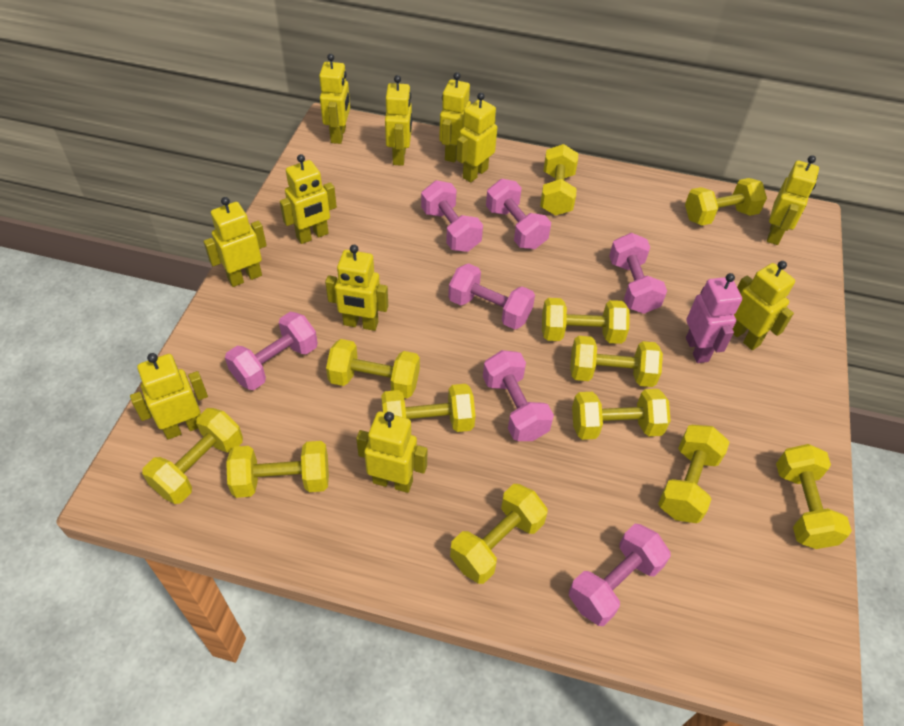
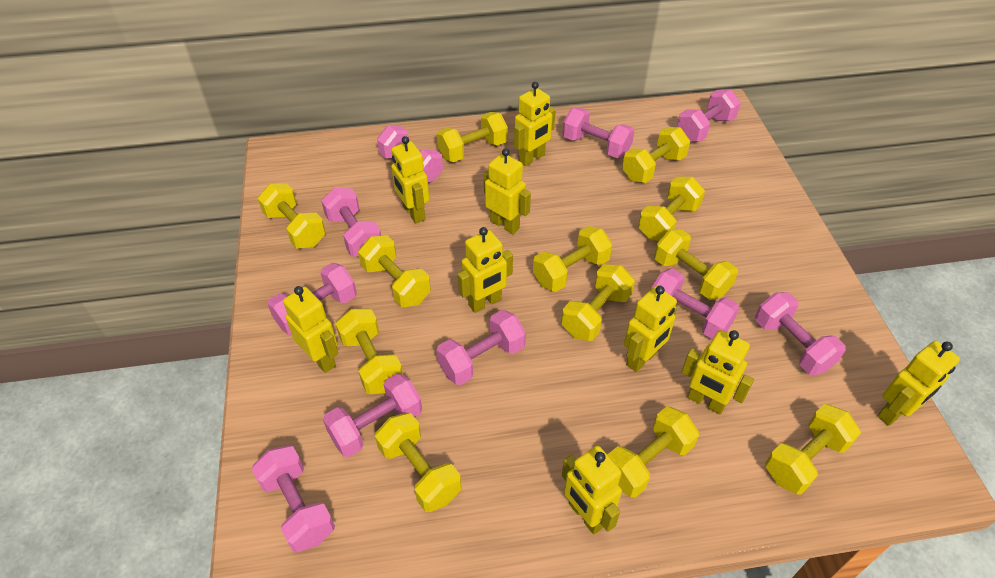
pink dumbbell: [225,312,318,390] [421,180,483,252] [448,263,535,330] [483,350,554,441] [486,179,551,249] [569,524,671,626] [609,233,667,314] = 7 -> [252,445,335,552] [268,263,357,335] [321,187,381,256] [323,373,422,457] [377,126,443,182] [436,310,526,385] [562,107,634,158] [651,268,739,339] [677,89,741,142] [755,292,846,375] = 10
pink robot: [686,273,742,363] = 1 -> none = 0
yellow robot: [130,353,208,440] [203,197,267,287] [280,154,337,244] [319,54,350,144] [325,245,388,331] [356,412,427,493] [385,75,412,166] [439,72,471,163] [456,93,497,182] [733,261,795,350] [767,155,819,245] = 11 -> [283,286,338,373] [391,136,430,223] [458,227,513,313] [484,148,531,234] [514,82,556,166] [562,446,622,534] [624,286,677,372] [682,330,754,415] [878,340,960,426] = 9

